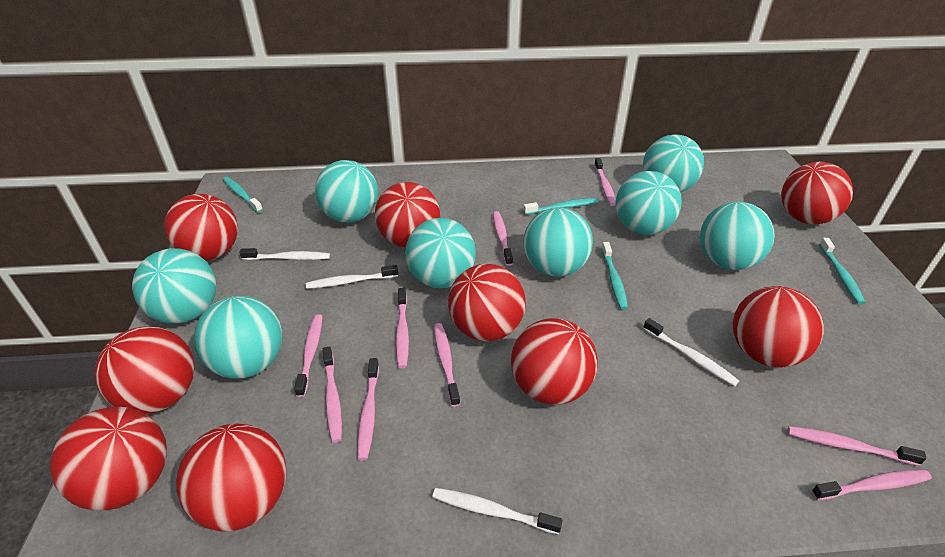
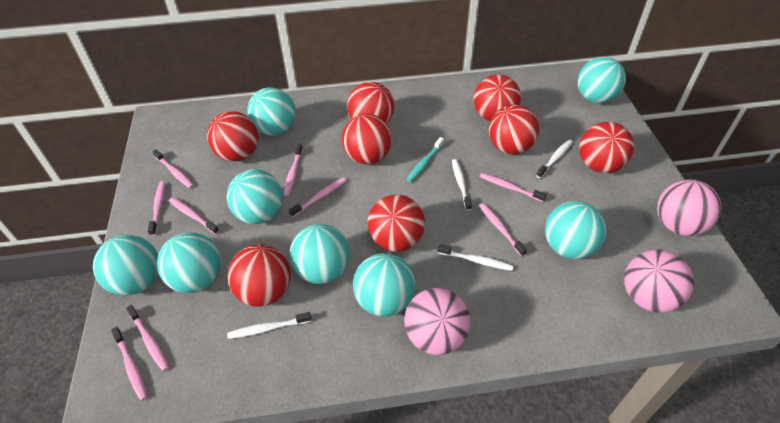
pink ball: none = 0 -> [404,288,471,355] [624,249,694,313] [657,179,722,236] = 3
red ball: [50,407,167,511] [95,326,194,414] [164,194,238,261] [176,424,286,532] [375,182,440,247] [448,264,526,341] [511,318,598,405] [733,286,824,367] [781,162,853,224] = 9 -> [207,111,259,161] [227,244,291,307] [342,114,392,164] [347,82,394,124] [368,194,425,252] [474,74,521,121] [489,105,539,154] [579,122,634,173] = 8
turquoise toothbrush: [223,177,263,213] [523,198,599,215] [601,242,628,310] [819,238,865,304] = 4 -> [406,137,444,182] = 1

